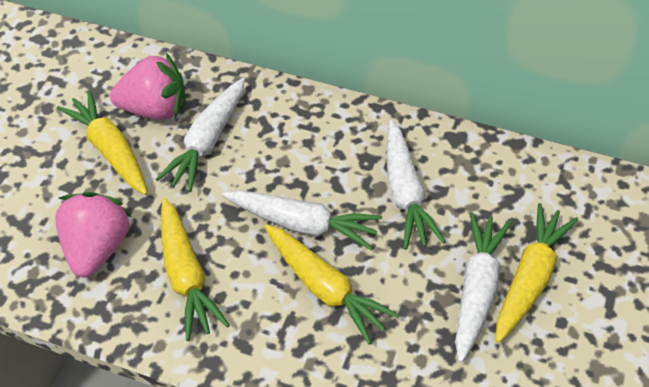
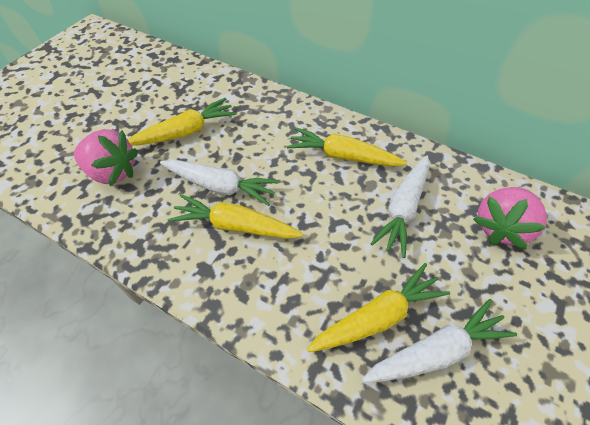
white carrot: [156,78,245,192] [222,190,382,250] [386,120,446,250] [455,212,512,363] = 4 -> [160,160,280,206] [362,299,517,383] [370,156,429,258] = 3

